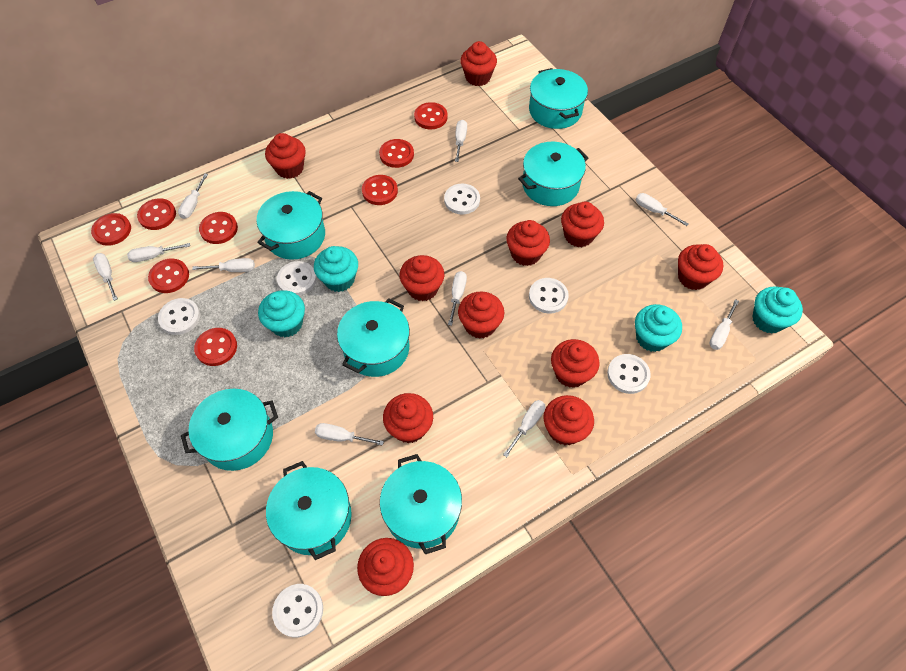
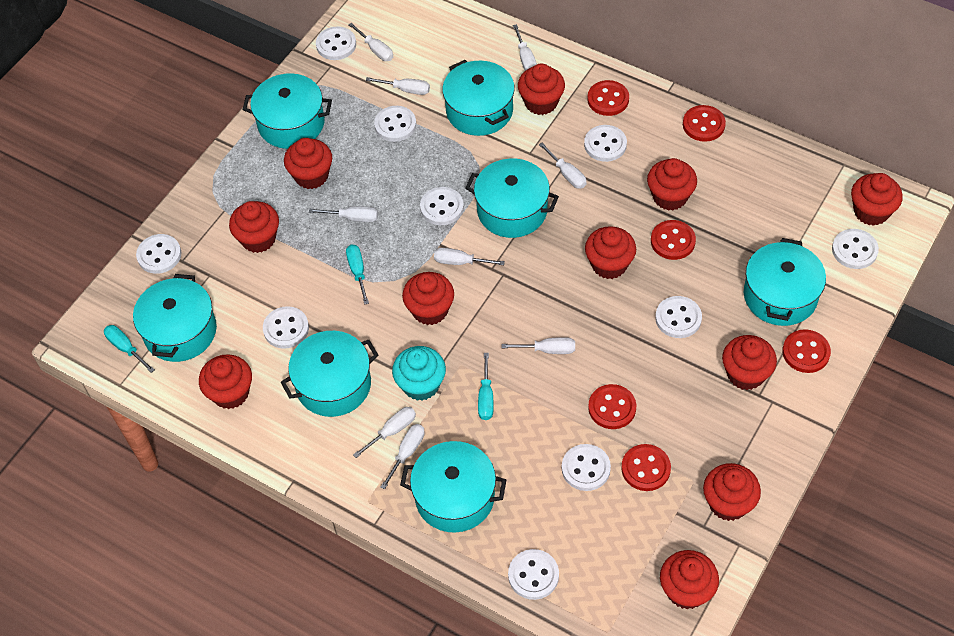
red button: [91,213,131,246] [137,198,176,230] [148,259,189,293] [194,328,237,366] [199,212,238,244] [362,175,398,205] [379,139,414,168] [414,102,447,129] = 8 -> [587,80,629,116] [588,384,636,429] [621,444,671,491] [651,220,696,260] [683,105,726,142] [782,329,831,373] = 6
turquoise cupcake: [258,290,305,337] [314,246,358,292] [635,304,682,352] [752,286,803,334] = 4 -> [392,346,446,401] = 1
turquoise screwdriver: none = 0 -> [104,325,155,373] [346,245,369,305] [478,353,494,420] = 3
white button: [158,298,200,335] [272,584,323,638] [277,261,317,296] [444,183,480,214] [529,278,569,314] [607,354,651,394] = 6 -> [136,234,181,274] [263,306,309,349] [316,26,356,60] [374,106,416,142] [420,187,464,225] [508,549,559,600] [562,444,611,491] [584,125,627,162] [655,296,702,338] [832,229,879,269] = 10
white screwdriver: [93,253,118,301] [127,243,190,262] [178,174,208,219] [192,258,255,272] [315,423,384,446] [448,271,467,326] [455,120,467,162] [503,400,545,457] [636,193,689,226] [709,299,739,350] = 10 -> [309,206,378,222] [348,23,393,61] [353,407,416,458] [366,77,430,95] [380,424,425,490] [434,248,505,265] [501,337,575,354] [513,24,537,71] [539,143,587,189] = 9

